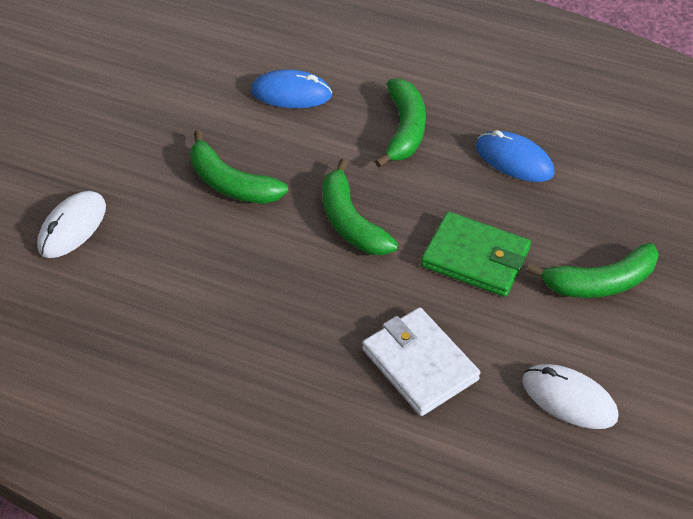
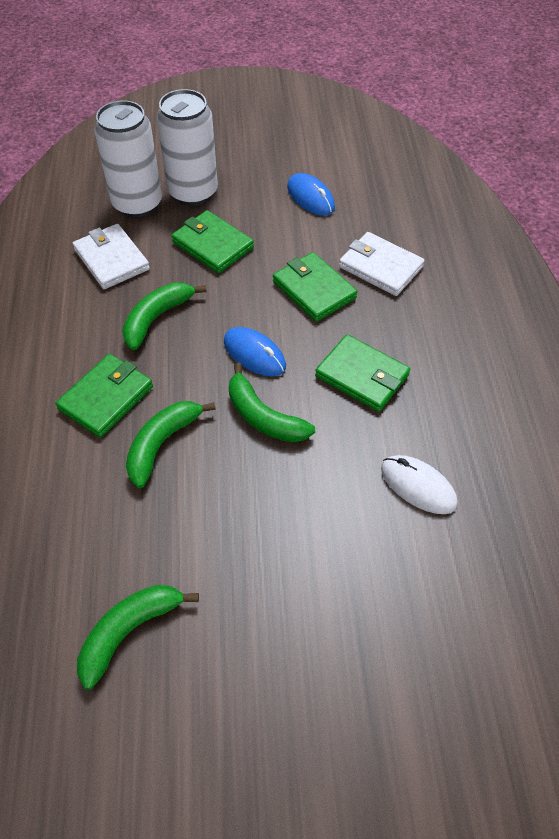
green wallet: [421,211,531,297] = 1 -> [55,354,153,438] [171,210,254,273] [273,252,358,322] [315,334,410,412] = 4
white can: none = 0 -> [94,100,162,218] [156,89,218,206] = 2
white mouse: [37,191,106,258] [522,364,618,429] = 2 -> [381,455,457,514] = 1
white wallet: [362,307,480,416] = 1 -> [73,224,150,289] [339,232,425,296] = 2

